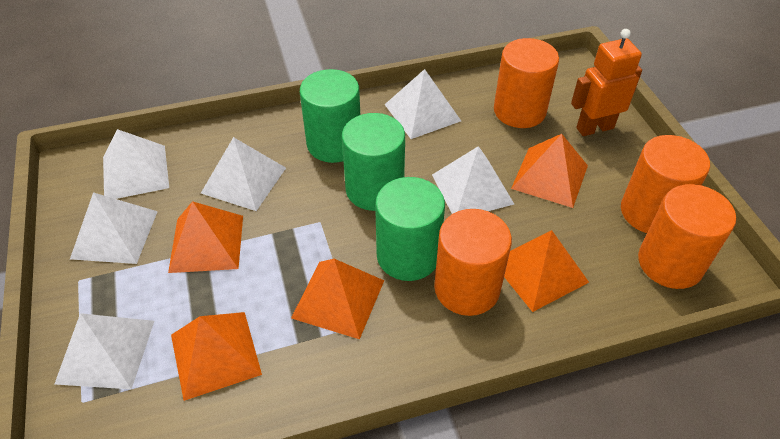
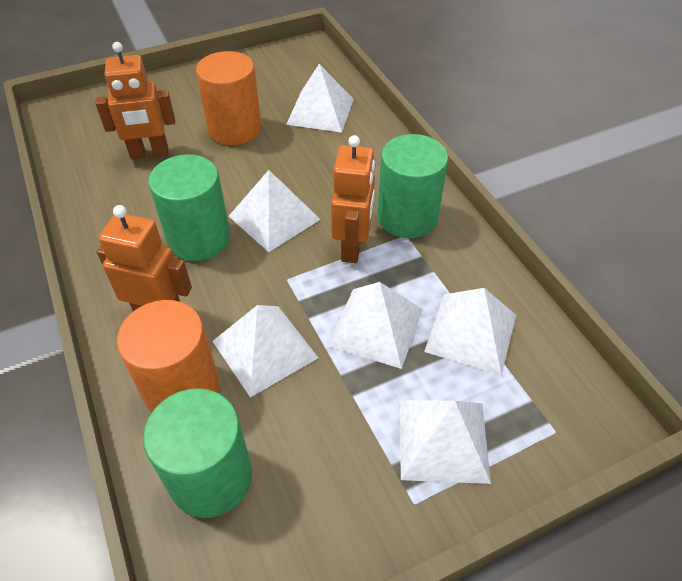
orange cylinder: [434,209,512,316] [494,38,559,128] [621,135,710,233] [638,184,736,289] = 4 -> [117,300,219,413] [196,51,261,145] = 2
orange pyramid: [168,201,243,273] [171,312,262,401] [291,259,384,339] [504,230,589,312] [511,134,588,208] = 5 -> none = 0
orange robot: [571,29,642,136] = 1 -> [95,42,175,159] [97,205,192,311] [331,135,375,263] = 3

